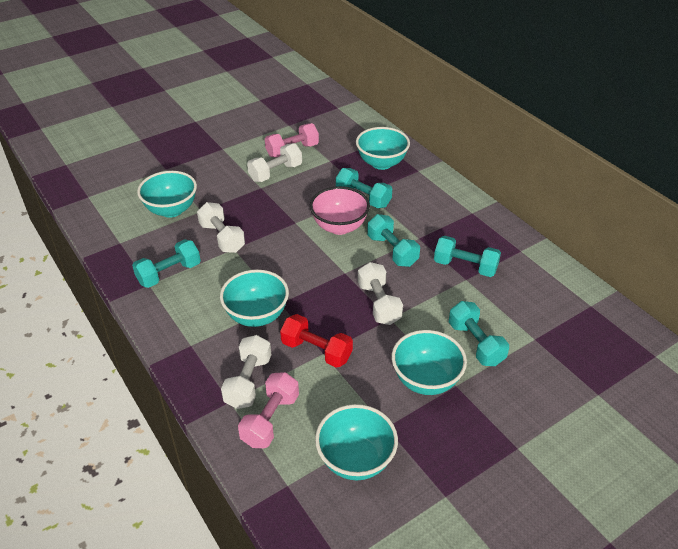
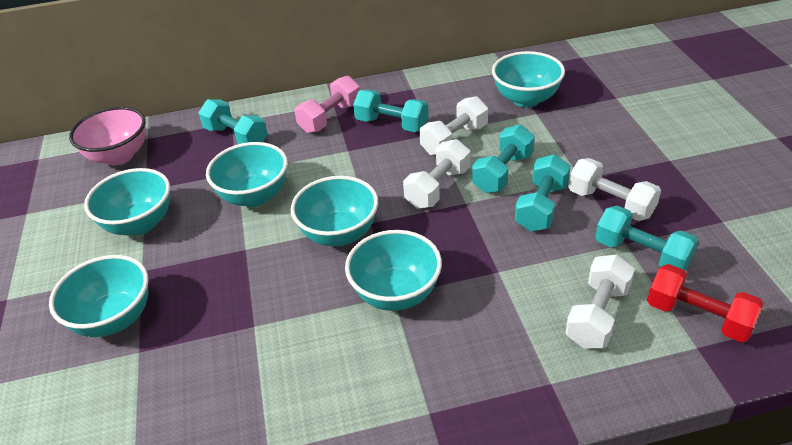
pink dumbbell: [238,372,299,448] [265,123,319,157] = 2 -> [294,76,360,133] = 1
turquoise bowl: [137,171,197,218] [220,270,289,327] [315,404,398,480] [356,127,410,170] [392,330,467,395] = 5 -> [49,255,148,337] [84,168,170,236] [206,142,288,207] [291,176,378,246] [345,230,442,311] [492,51,565,107] = 6

